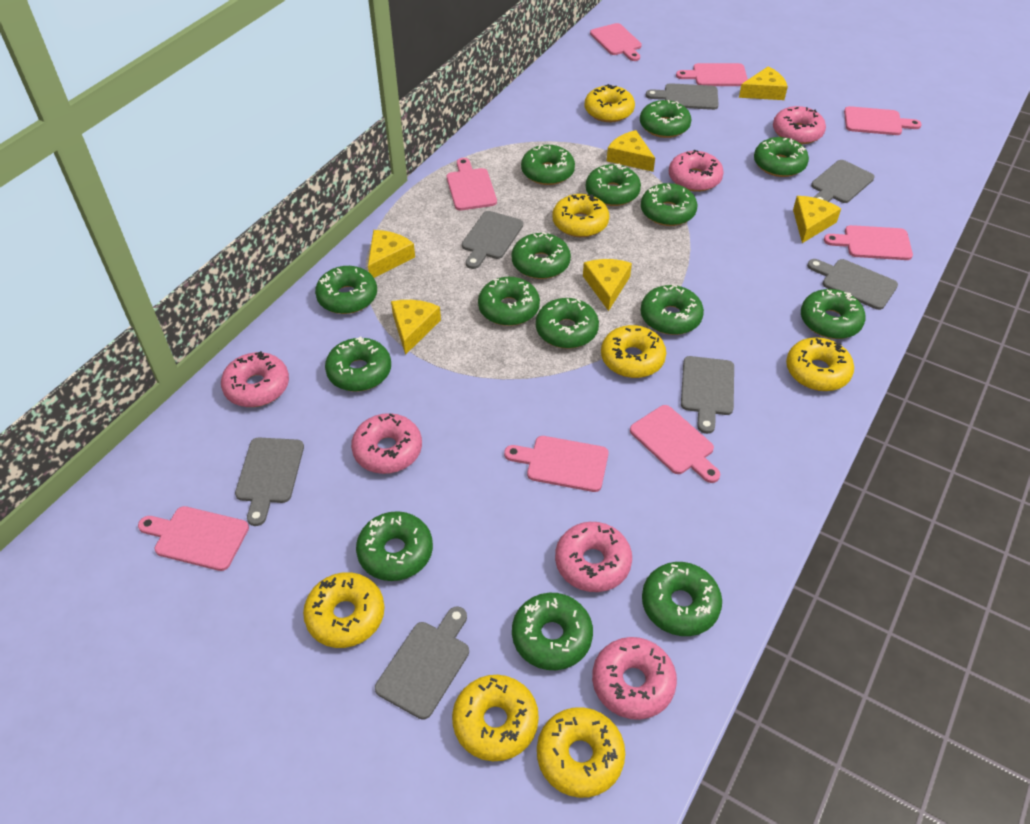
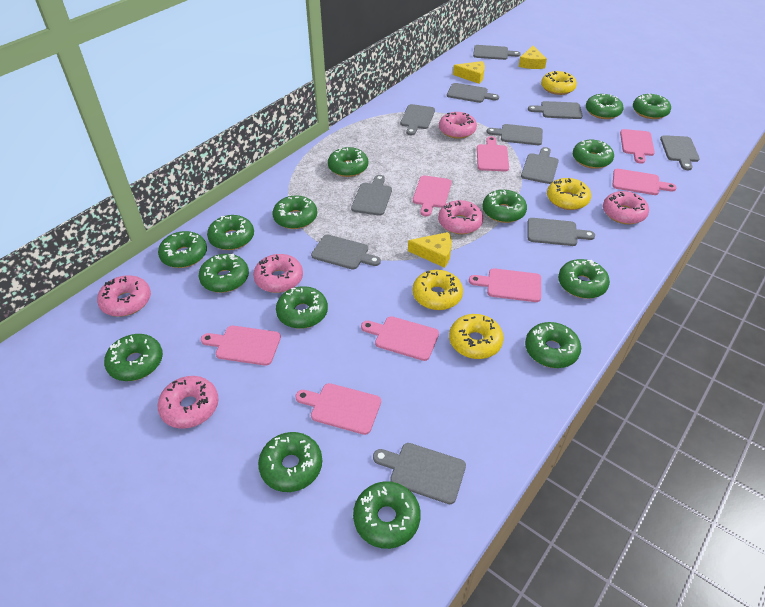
grey cutting board: [235,437,304,526] [375,606,469,720] [462,211,523,269] [646,83,719,110] [681,356,734,434] [807,259,898,310] [811,160,875,203] = 7 -> [311,235,381,269] [351,175,392,216] [373,443,466,504] [400,104,435,135] [447,83,499,103] [473,45,521,60] [487,124,543,145] [521,147,559,184] [528,101,583,119] [528,218,595,246] [660,135,700,170] = 11
yellow cheese: [368,230,415,278] [391,300,441,355] [583,259,632,311] [607,130,655,172] [739,66,788,100] [793,196,841,243] = 6 -> [408,232,452,268] [453,61,485,84] [519,46,547,69] = 3
yellow donut: [303,572,384,648] [452,675,539,761] [537,707,625,798] [552,194,609,237] [585,84,635,122] [601,325,666,378] [786,337,854,391] = 7 -> [413,270,463,310] [449,314,504,359] [541,71,577,95] [547,178,591,210] = 4

